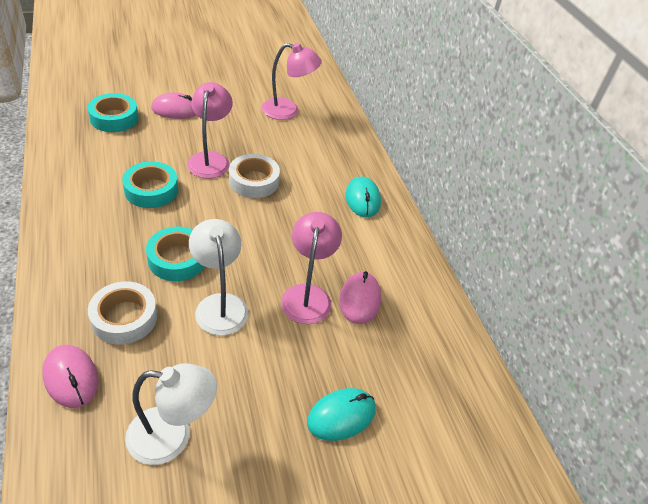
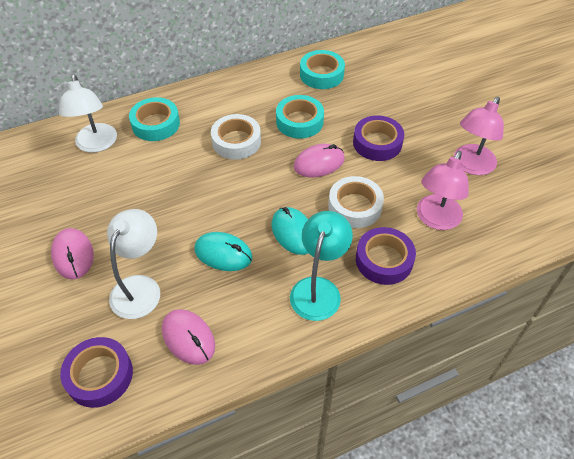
pink lamp: [187,82,233,179] [262,43,322,120] [281,212,342,324] = 3 -> [417,151,469,230] [454,97,504,175] = 2
purple tape: none = 0 -> [60,337,133,408] [353,115,404,161] [356,227,416,285] = 3
turquoise lamp: none = 0 -> [290,211,353,321] = 1

